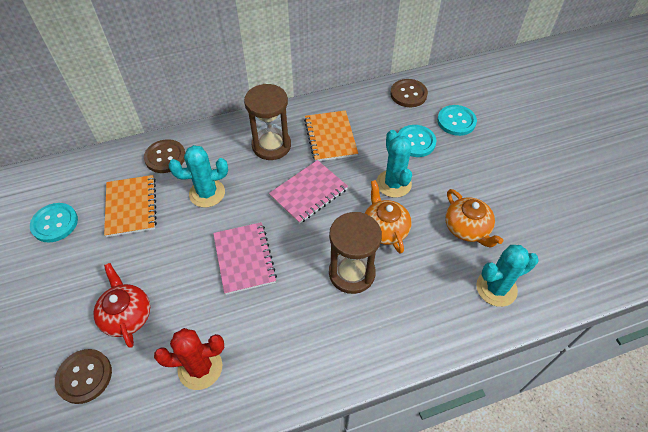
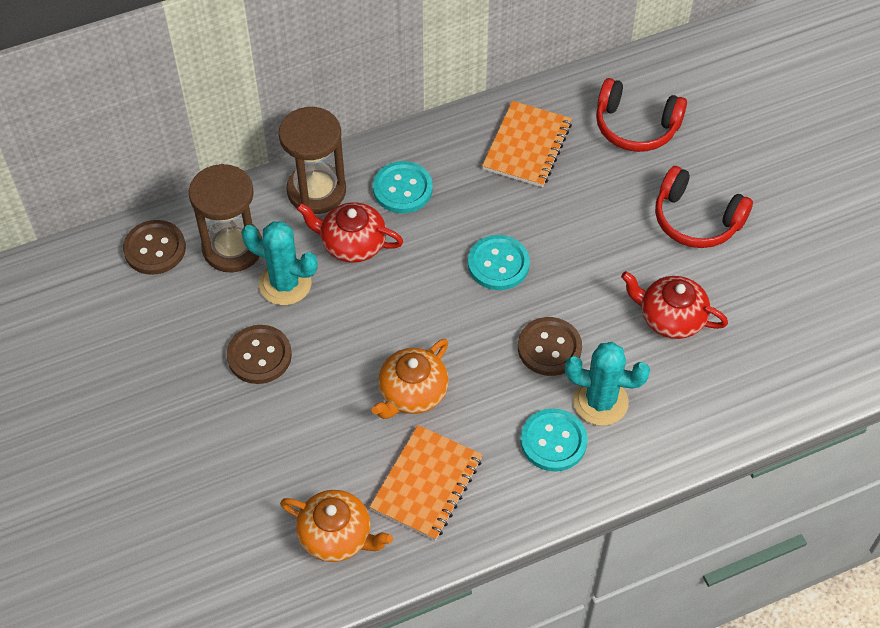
pink notebook: [213,222,277,295] [269,160,348,224] = 2 -> none = 0
red cactus: [154,328,224,390] = 1 -> none = 0
red headphones: none = 0 -> [596,78,687,152] [655,166,753,248] = 2
red teapot: [93,263,150,348] = 1 -> [296,202,403,263] [621,271,728,339] = 2
turquoise cactus: [169,145,228,208] [376,130,412,198] [476,245,539,307] = 3 -> [241,221,318,305] [565,342,650,426] = 2

